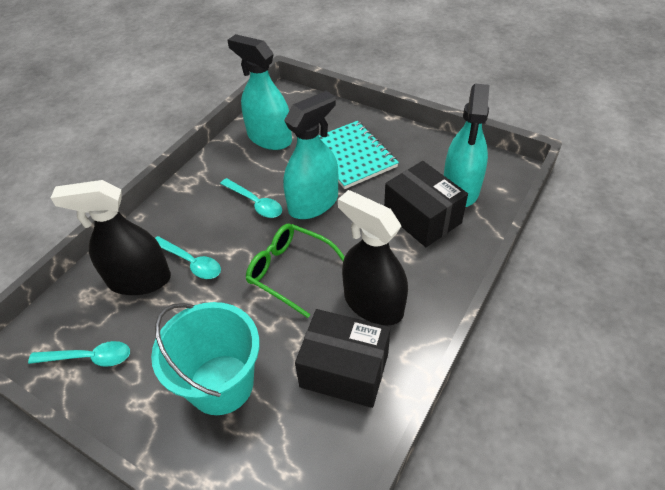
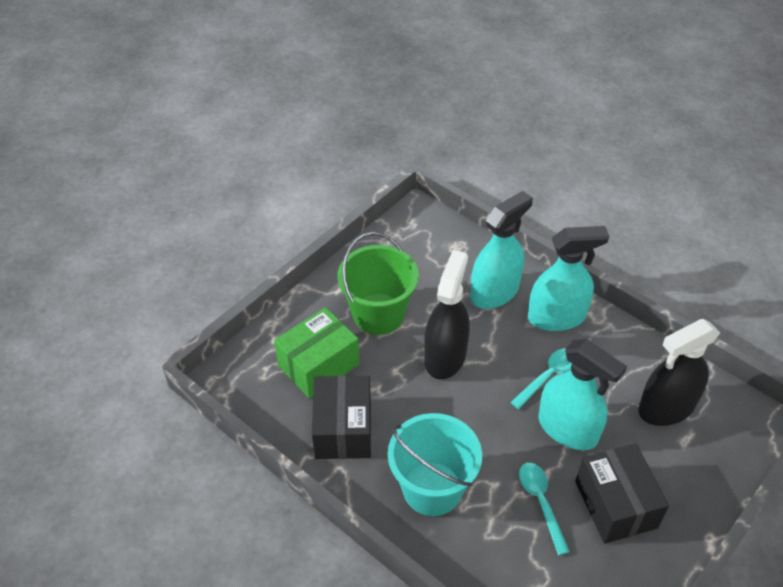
green box: none = 0 -> [274,307,360,399] = 1
green bucket: none = 0 -> [338,232,419,335] = 1
green glasses: [246,224,344,318] = 1 -> none = 0
turquoise notebook: [319,121,399,189] = 1 -> none = 0
turquoise spoon: [28,341,130,367] [155,236,221,279] [220,178,282,218] = 3 -> [510,348,572,409] [519,463,570,555] = 2

